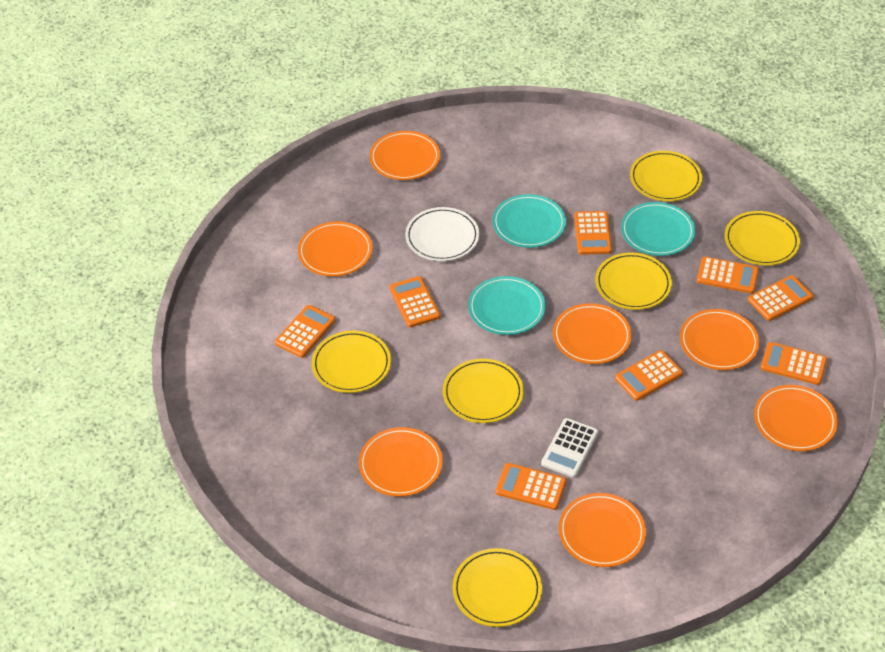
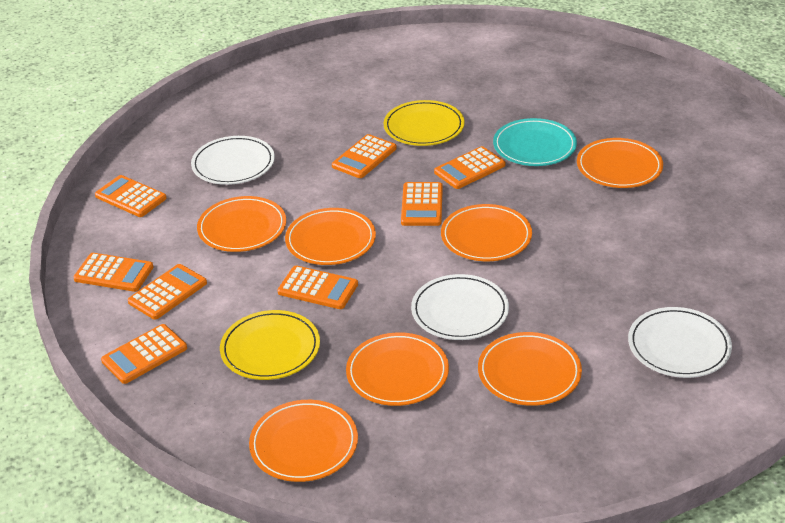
turquoise plate: [468,276,546,335] [492,194,566,248] [621,202,695,256] = 3 -> [493,118,577,166] = 1
white calculator: [541,418,598,478] = 1 -> none = 0
white plate: [405,207,479,261] = 1 -> [191,136,275,185] [411,274,509,340] [628,307,732,378] = 3
yellow plate: [312,331,391,393] [443,359,524,423] [452,548,542,627] [595,252,672,310] [630,151,702,201] [725,211,800,266] = 6 -> [220,310,320,380] [384,100,465,146] = 2

